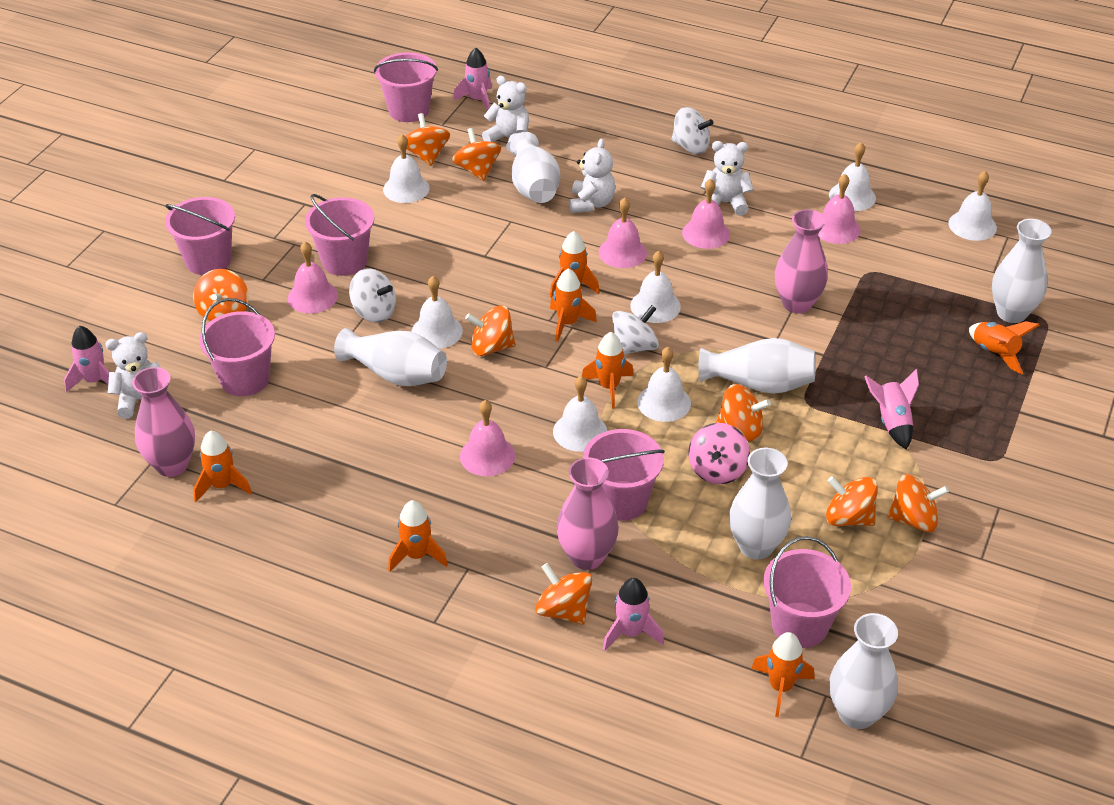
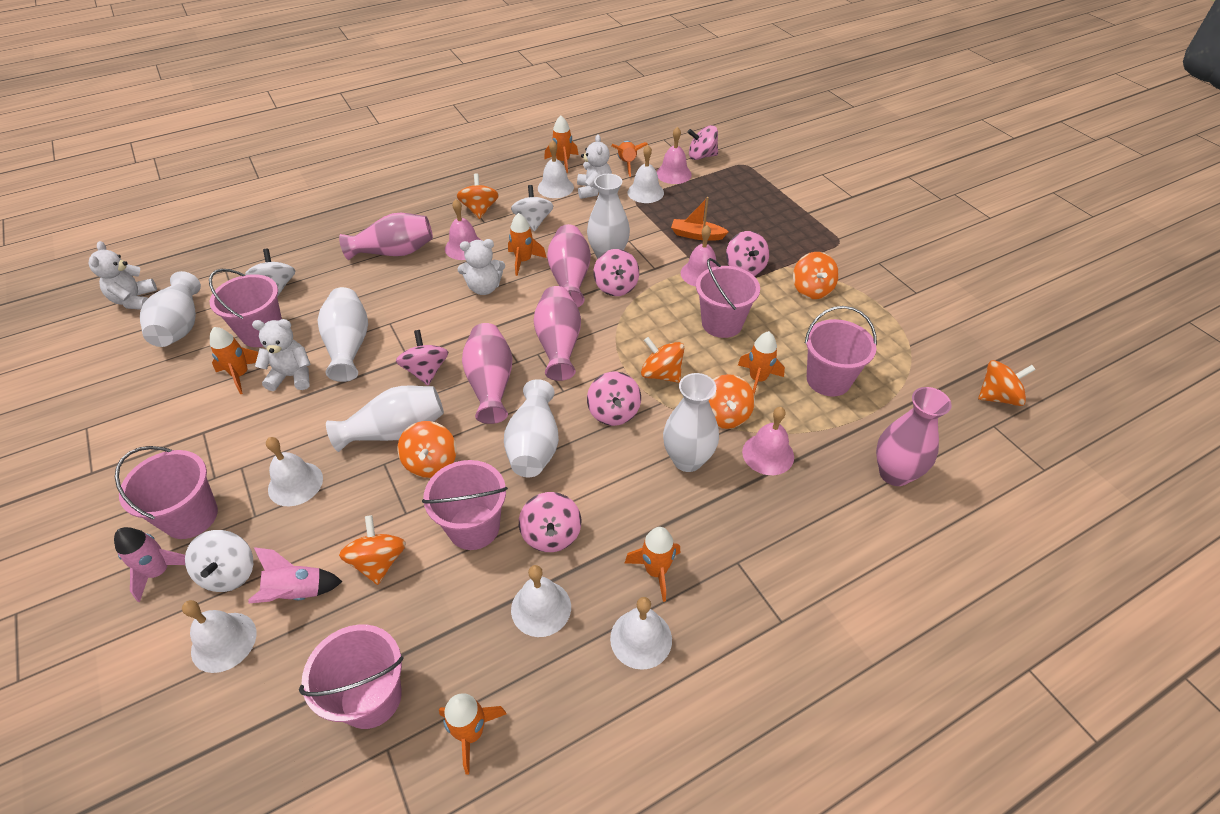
orange boat: none = 0 -> [671,197,729,241] = 1
orange spinning top: [193,269,249,322] [405,113,450,166] [452,128,501,181] [465,305,516,356] [535,563,592,625] [716,384,771,441] [826,476,878,526] [887,474,949,532] = 8 -> [339,515,406,585] [398,421,456,478] [457,173,499,219] [641,337,684,383] [709,374,755,429] [793,252,839,299] [978,360,1036,406] = 7
pink bell: [288,241,338,313] [460,400,515,476] [598,197,647,268] [682,178,730,249] [818,174,861,244] = 5 -> [445,199,481,260] [657,127,692,184] [681,225,717,287] [742,407,794,475] = 4
pink rocket: [64,326,109,392] [453,47,492,111] [603,578,664,651] [864,369,919,450] = 4 -> [114,527,185,602] [248,547,342,603] = 2
pink spinning top: [688,423,750,484] = 1 -> [396,330,448,385] [519,492,581,552] [587,372,641,426] [593,249,639,296] [688,125,718,160] [726,231,769,276] = 6
pink vase: [132,367,195,477] [556,457,619,570] [775,209,828,314] = 3 -> [339,213,433,260] [462,323,512,424] [534,286,581,381] [547,224,591,307] [876,387,952,486] = 5
white bell: [383,134,430,203] [412,276,463,349] [553,376,608,452] [630,251,681,323] [637,347,691,422] [829,142,876,211] [948,171,997,241] = 7 -> [182,600,256,673] [266,437,323,506] [511,565,571,637] [538,140,574,198] [610,597,672,670] [628,145,664,203] = 6

